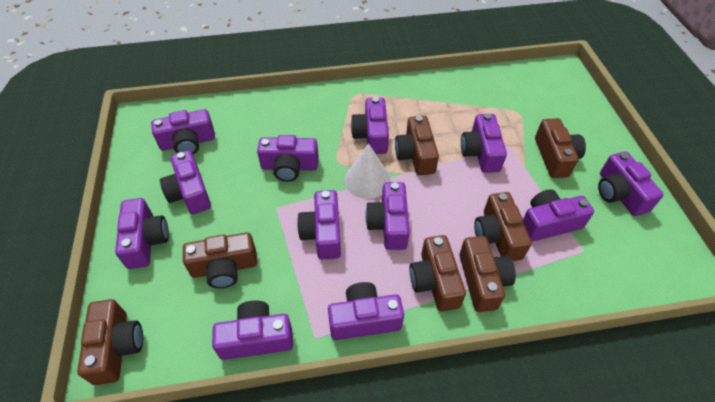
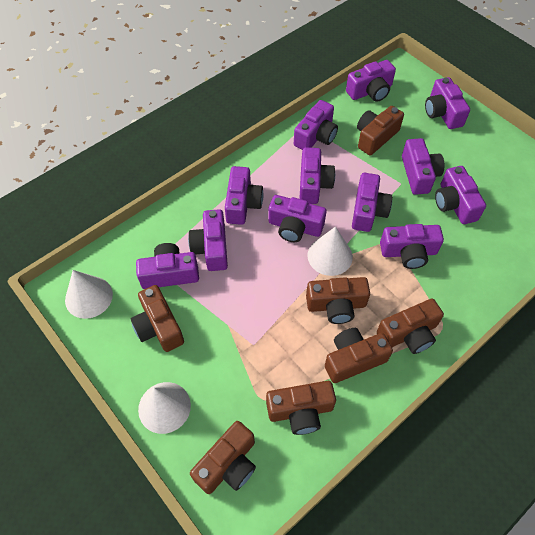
white cone: [344,143,391,199] = 1 -> [65,270,113,319] [138,382,191,434] [307,227,353,276] = 3

